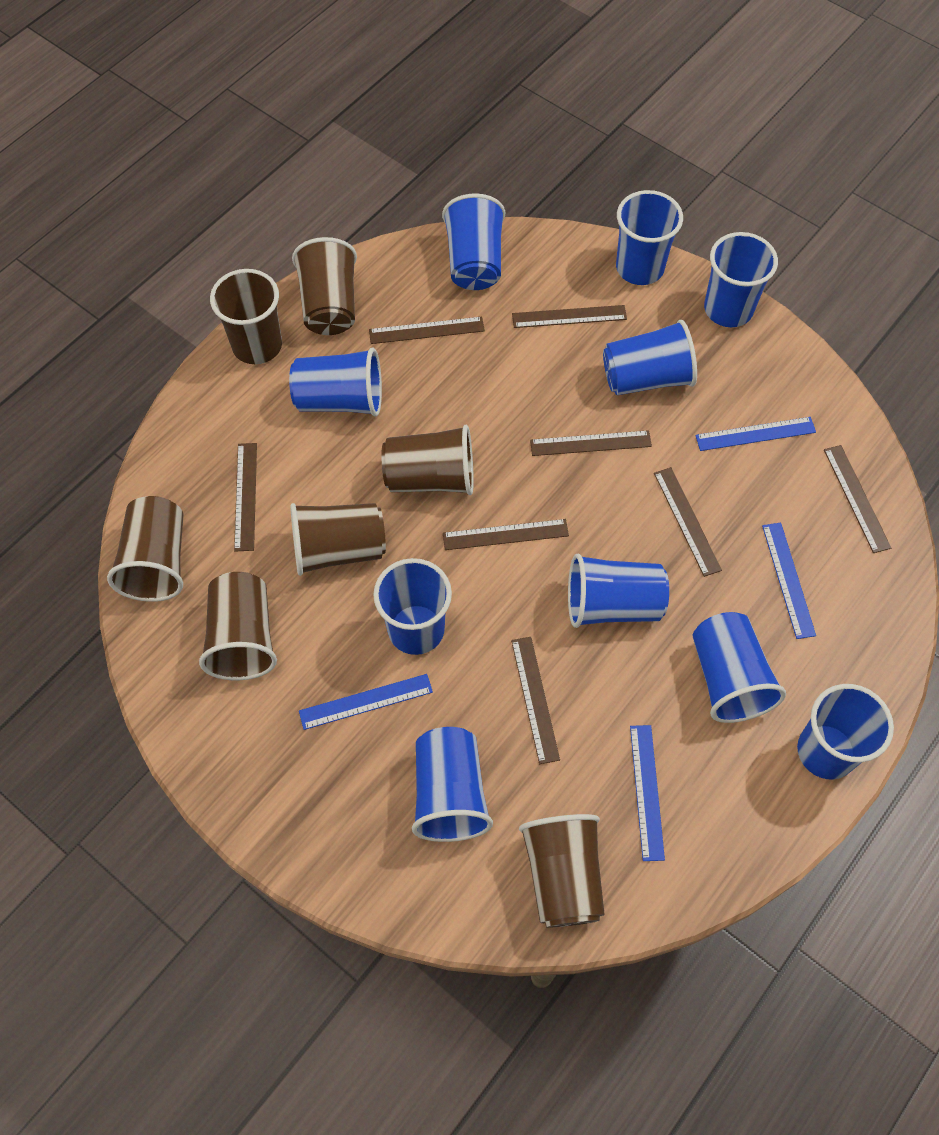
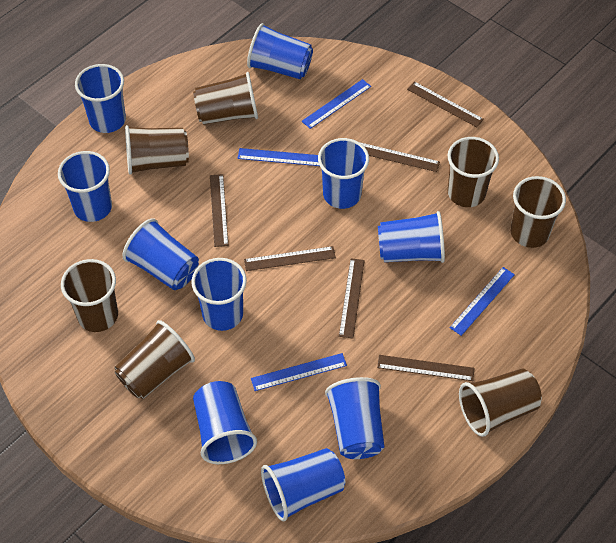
brown ruler: [234,443,257,552] [369,317,485,344] [443,519,569,550] [511,637,560,764] [512,305,627,328] [530,430,652,456] [654,467,722,577] [824,445,891,553] = 8 -> [210,174,228,247] [244,246,336,271] [339,258,365,338] [359,142,440,172] [377,355,474,381] [407,81,484,127] = 6

